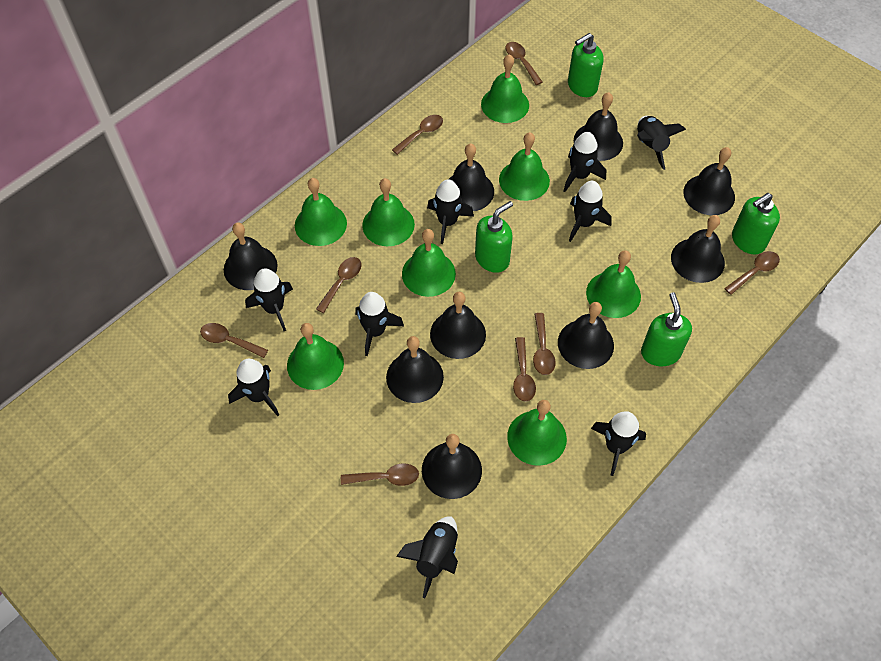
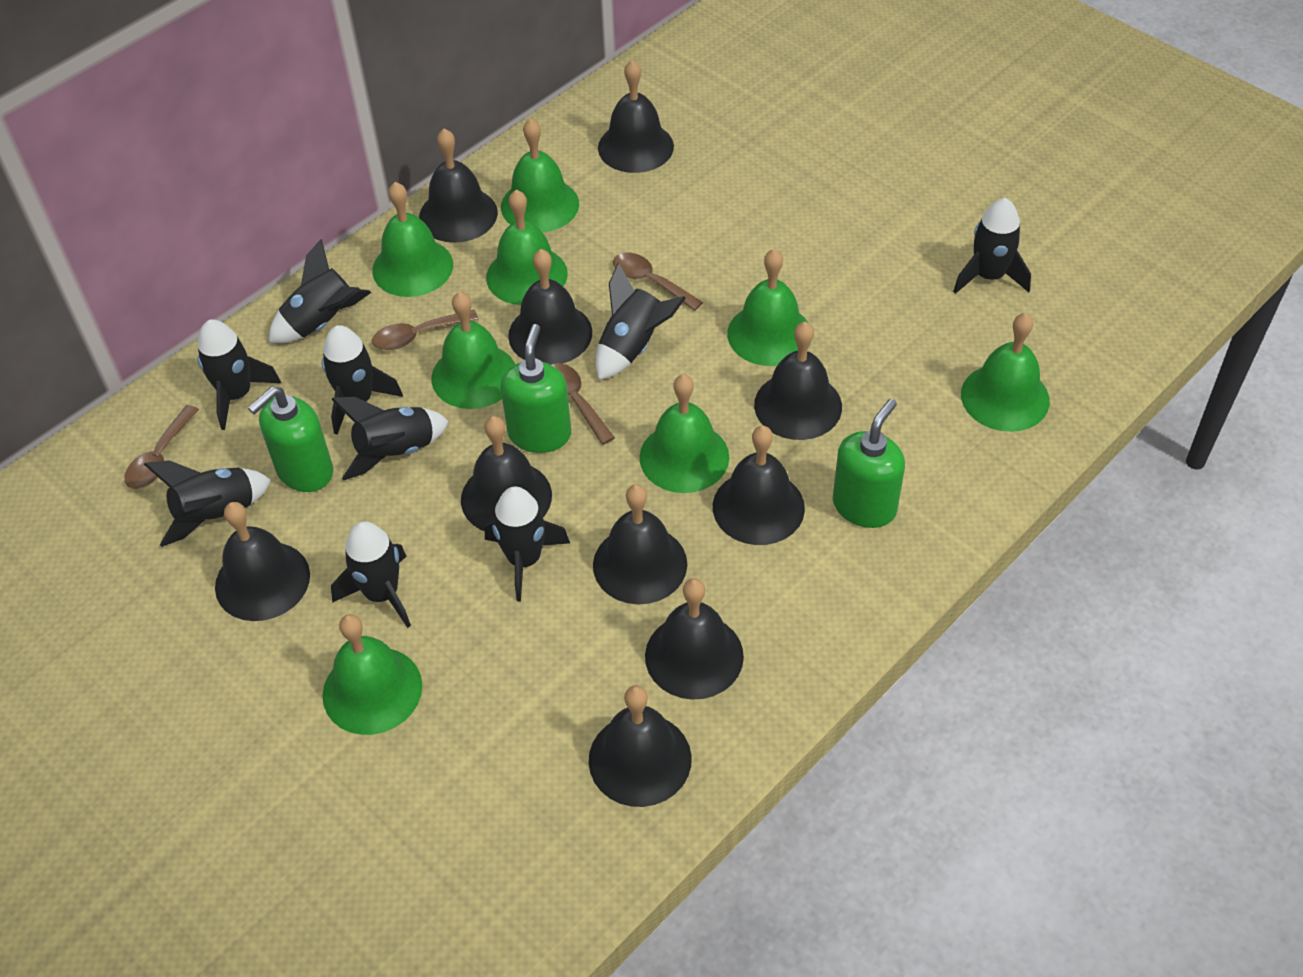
black bell: [224,222,278,290] [386,336,444,403] [422,434,482,499] [430,292,486,359] [449,144,494,211] [558,302,614,369] [574,92,623,161] [671,215,725,283] [683,147,735,215] = 9 -> [215,502,310,621] [419,129,498,243] [461,416,552,531] [508,249,592,365] [589,685,692,807] [593,484,687,605] [598,60,674,173] [645,578,744,700] [713,426,805,545] [754,322,842,440] = 10
brown spoon: [200,323,268,358] [316,257,362,313] [341,463,419,486] [392,115,443,155] [505,42,543,85] [513,337,536,402] [533,313,556,375] [724,251,780,295] = 8 -> [125,405,199,489] [372,310,478,350] [552,363,615,445] [613,253,703,311] = 4
green soap dispenser: [475,201,513,273] [568,33,604,97] [641,292,692,366] [732,193,780,254] = 4 -> [248,386,333,492] [501,324,571,453] [833,399,905,528] = 3

